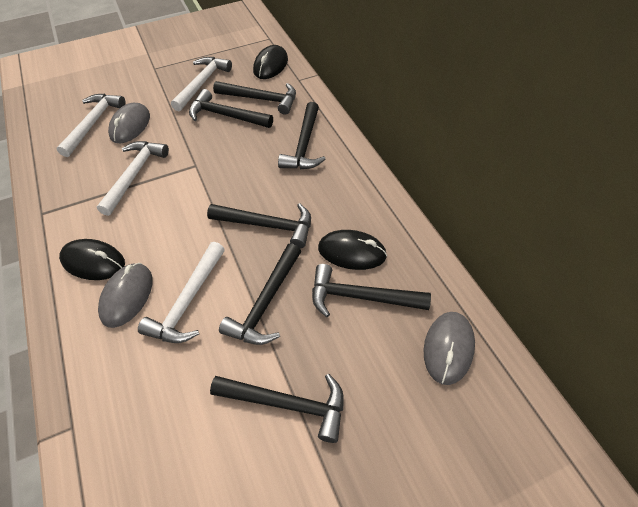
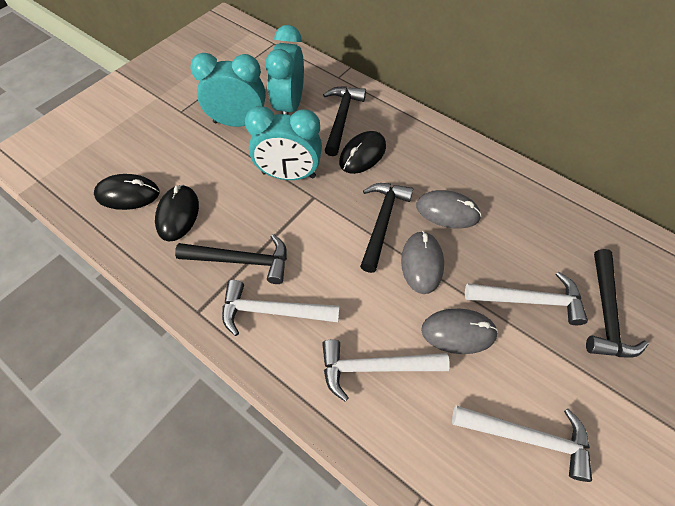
black hammer: [189,89,273,128] [207,203,311,248] [210,374,344,443] [213,81,296,115] [219,243,301,345] [278,102,326,169] [312,264,431,317] = 7 -> [175,234,287,284] [323,86,366,156] [360,183,413,273] [586,249,649,358] = 4
turquoise clock: none = 0 -> [190,53,266,127] [245,106,322,180] [265,25,304,115] = 3

